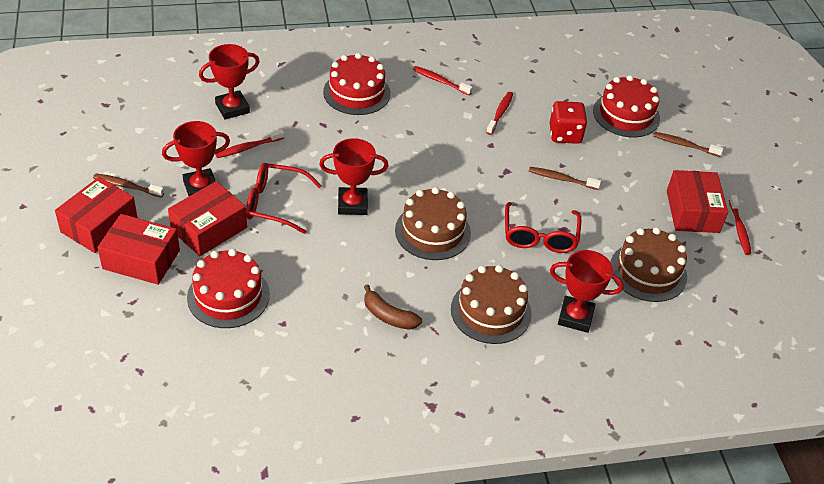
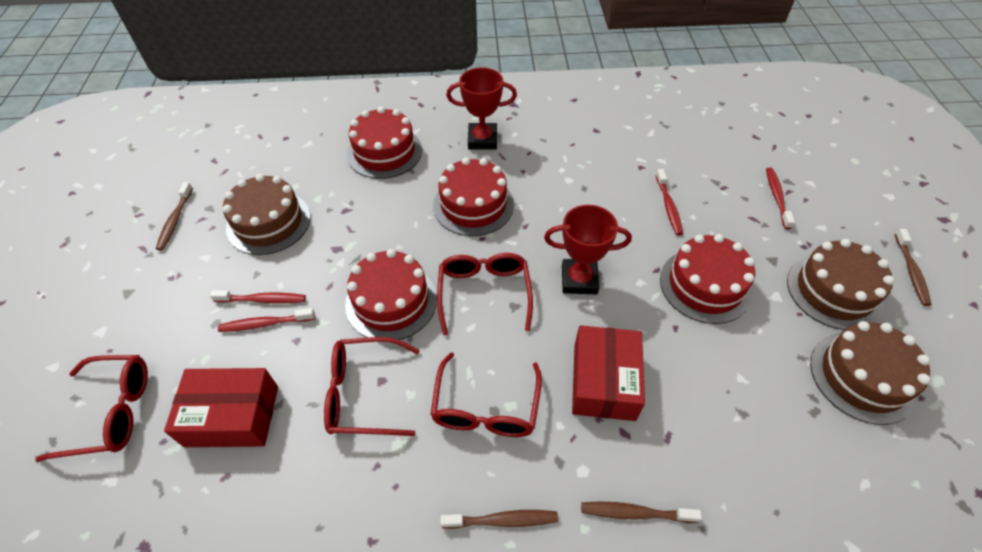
brown banana: [364,284,422,330] = 1 -> none = 0
brown toothbrush: [93,173,164,198] [529,167,601,190] [653,132,724,157] = 3 -> [156,182,193,251] [440,510,558,529] [581,501,702,523] [895,229,931,306] = 4
red box: [55,177,138,253] [97,214,180,285] [168,181,247,256] [667,170,728,233] = 4 -> [164,368,278,447] [572,325,645,421] = 2
red cake: [187,249,270,328] [323,53,391,115] [593,75,660,137] = 3 -> [345,249,437,340] [347,107,422,179] [433,157,514,236] [660,234,755,324] = 4
red dice: [549,101,587,144] = 1 -> none = 0
red glasses: [246,163,322,234] [505,202,581,253] = 2 -> [35,355,148,462] [324,337,420,436] [430,352,542,437] [437,253,533,335] = 4
red trophy: [162,121,230,196] [199,44,260,119] [319,138,388,215] [550,250,624,333] = 4 -> [446,67,517,149] [544,205,632,295] = 2

